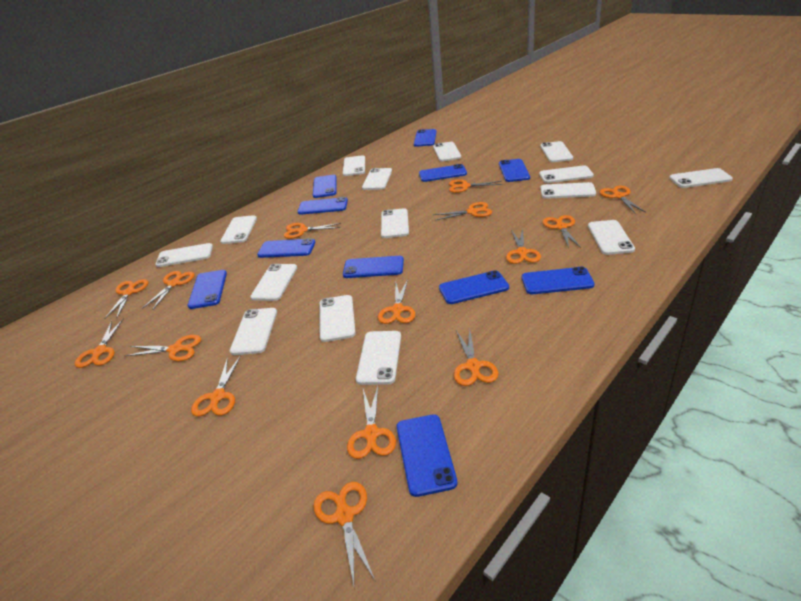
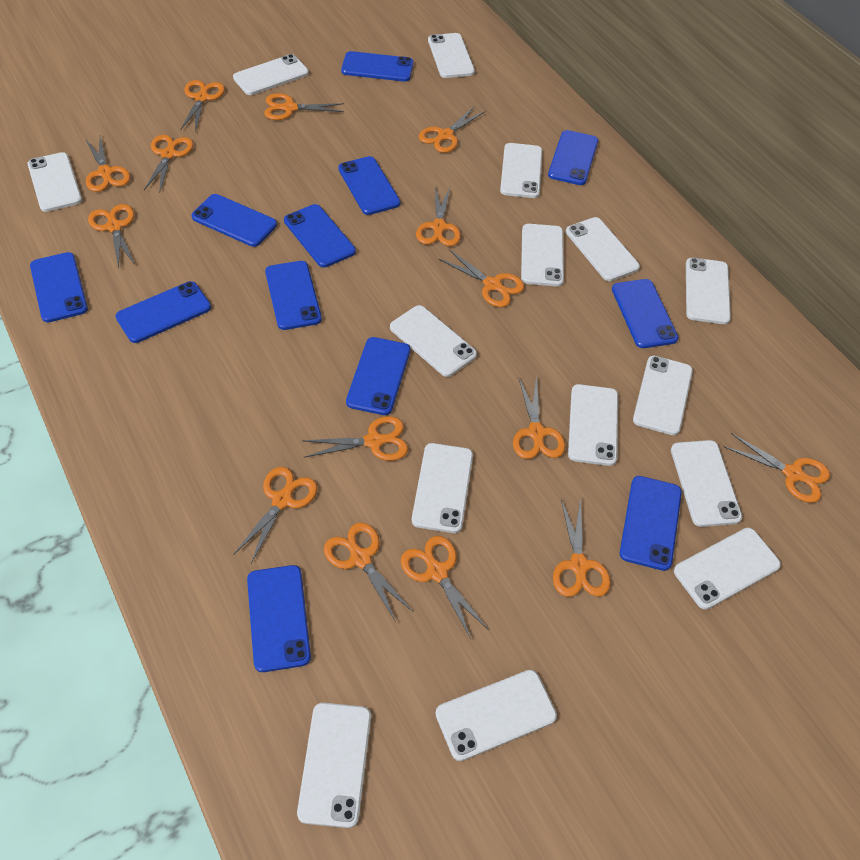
blue phone: [188,270,227,309] [257,238,315,258] [297,197,348,215] [313,175,337,198] [343,256,404,278] [396,414,457,497] [414,129,437,147] [419,164,467,182] [439,270,509,304] [499,159,530,182] [522,267,595,294] = 11 -> [30,252,88,322] [115,281,211,343] [191,194,277,247] [247,565,311,672] [265,261,322,330] [284,204,356,267] [338,156,400,215] [341,51,414,82] [346,337,411,415] [548,130,598,185] [612,279,679,348] [620,476,682,571] = 12

